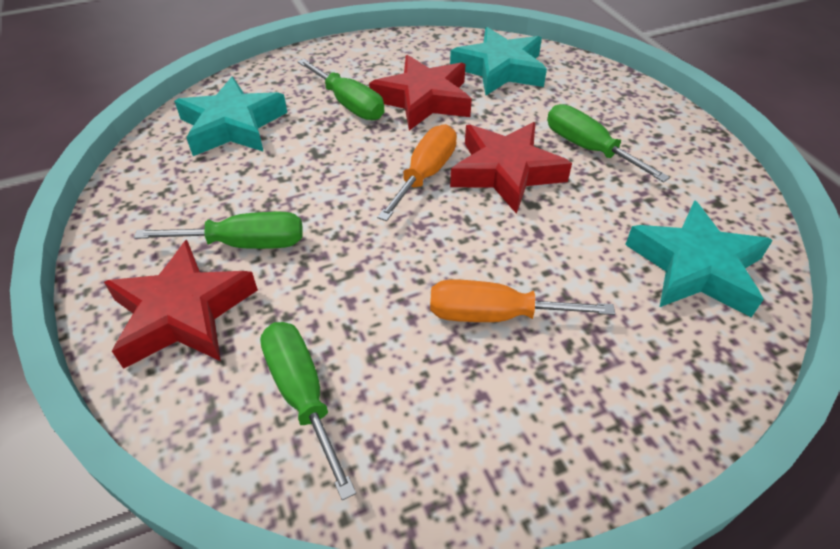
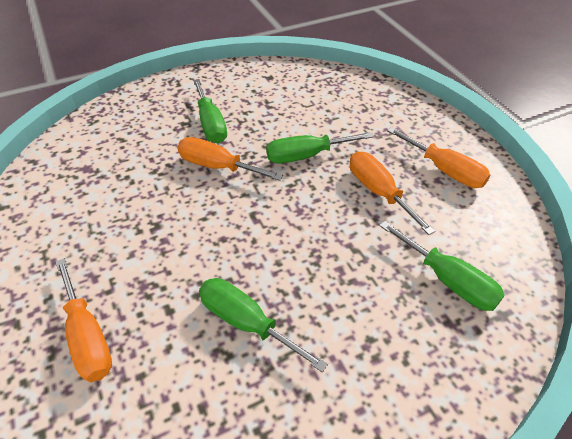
orange screwdriver: [377,124,457,221] [430,280,615,322] = 2 -> [55,258,112,382] [177,137,283,181] [350,152,435,235] [387,127,491,188] = 4
red star: [104,240,258,369] [369,55,472,130] [450,122,572,214] = 3 -> none = 0
turquoise star: [174,77,287,156] [450,27,547,95] [625,200,773,317] = 3 -> none = 0

